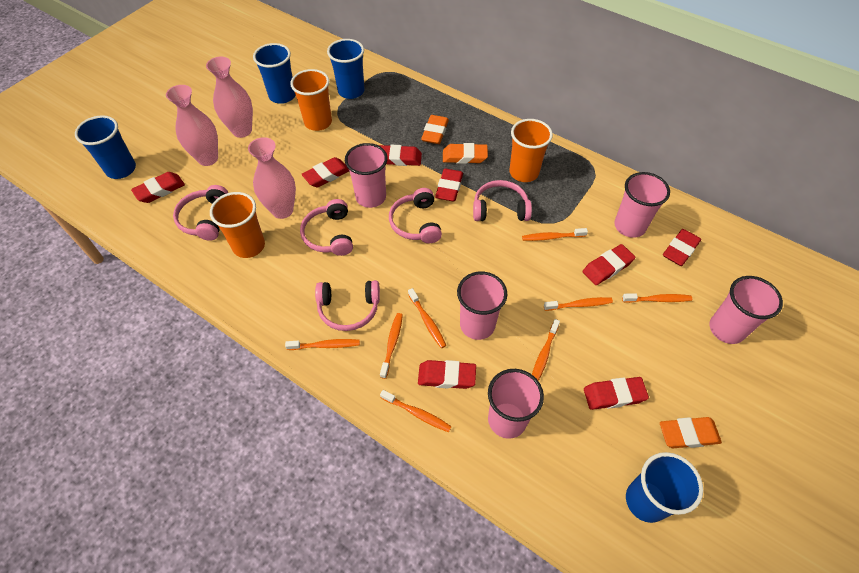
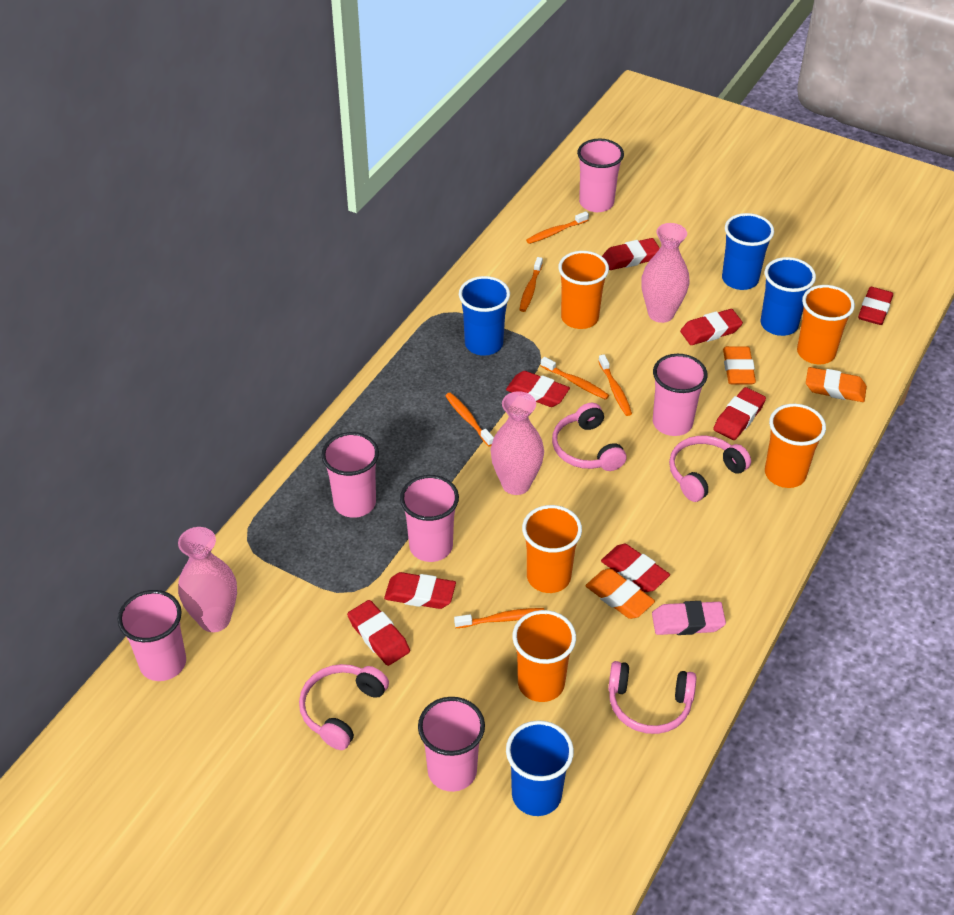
orange cup: [210,192,265,258] [290,69,332,131] [509,119,553,182] = 3 -> [512,610,576,702] [522,505,582,593] [558,251,609,329] [765,404,826,488] [797,285,855,364] = 5
orange toothbrush: [285,339,360,350] [380,313,403,379] [380,390,452,432] [408,288,446,348] [522,228,588,241] [532,319,560,381] [544,297,613,311] [622,293,692,303] = 8 -> [445,393,494,446] [454,608,544,628] [519,257,543,312] [526,211,589,244] [541,357,609,400] [598,354,632,416] = 6
pink cup: [345,143,388,208] [457,272,507,340] [488,369,544,439] [614,172,670,238] [709,276,783,344] = 5 -> [118,590,186,681] [321,432,379,518] [400,475,459,562] [418,697,485,792] [577,139,624,212] [653,354,708,436] = 6
pink eraser: none = 0 -> [652,601,726,635] = 1
pink headphones: [173,185,228,241] [300,199,353,256] [315,280,380,331] [389,188,442,243] [473,180,532,221] = 5 -> [299,664,389,750] [552,403,627,471] [608,661,696,734] [669,436,751,502] = 4

